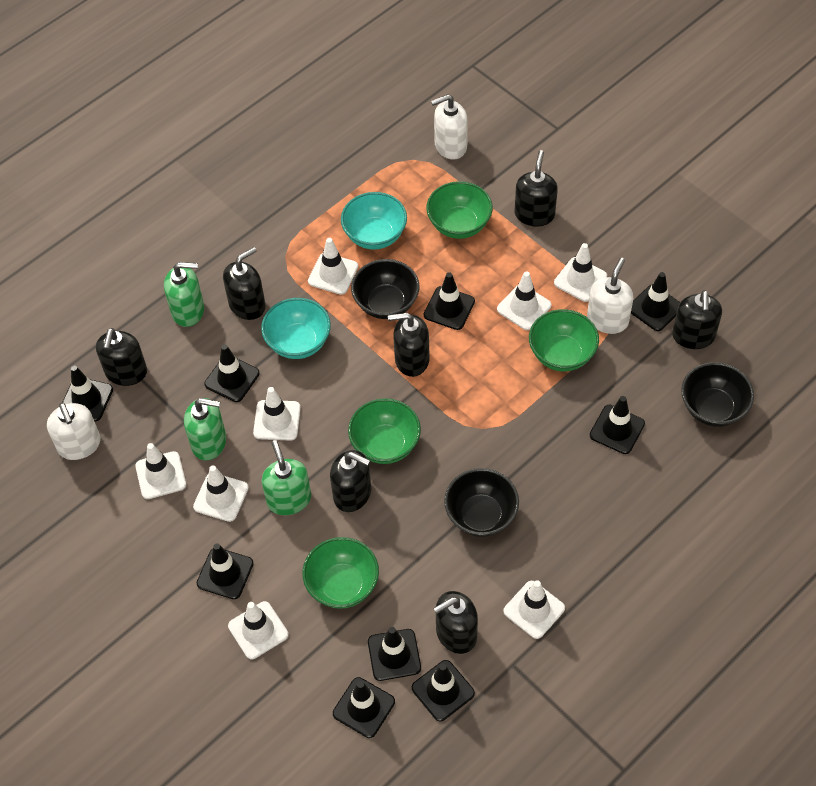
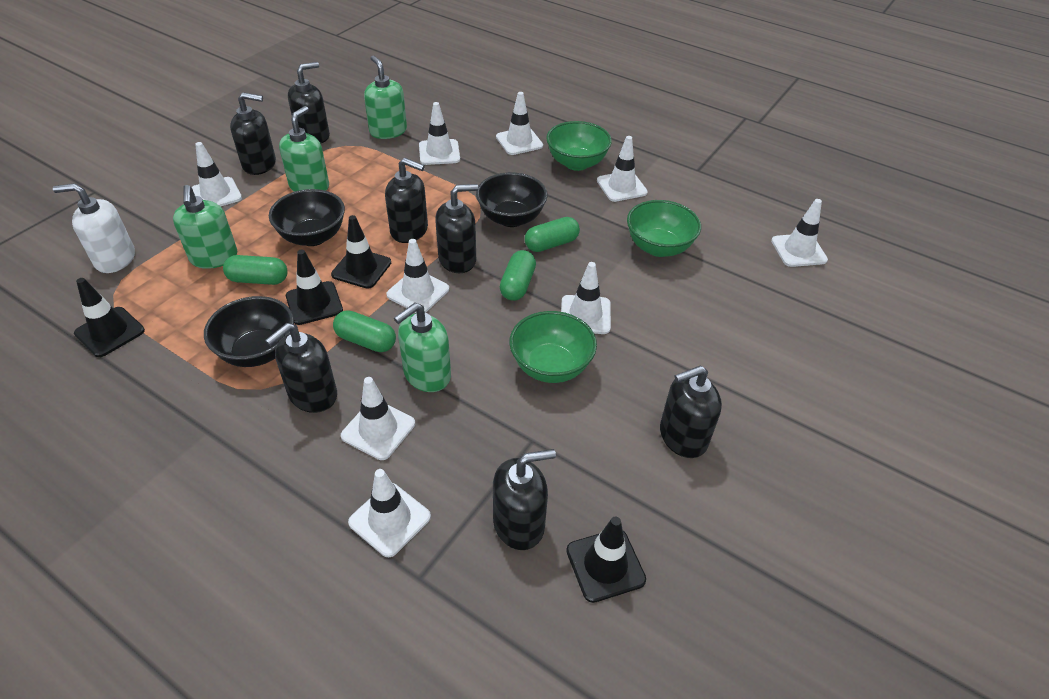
black traffic cone: [63,366,113,421] [197,543,254,599] [204,344,260,402] [333,677,395,738] [368,627,421,681] [412,660,475,721] [424,272,475,330] [590,396,645,454] [631,272,680,331] = 9 -> [74,278,145,357] [286,250,343,325] [331,215,391,289] [566,516,646,603] = 4
green bowl: [302,537,379,609] [348,398,421,464] [426,181,493,239] [529,309,599,372] = 4 -> [509,311,597,383] [546,121,612,171] [627,200,701,257] = 3
green capsule: none = 0 -> [223,255,288,285] [333,310,396,352] [500,250,536,301] [525,217,580,252] = 4
green soap dispenser: [164,262,204,327] [184,398,226,461] [262,440,311,515] = 3 -> [173,185,237,269] [279,106,329,192] [364,55,407,139] [394,303,451,392] = 4
turquoise bowl: [261,298,331,359] [341,192,407,250] = 2 -> none = 0
white soap dispenser: [47,402,101,460] [431,94,468,160] [587,258,633,334] = 3 -> [53,183,135,273] = 1
white traffic cone: [135,443,186,499] [193,465,249,522] [228,601,288,659] [253,387,301,441] [308,238,358,295] [497,271,551,330] [503,580,565,639] [554,243,607,302] = 8 -> [192,142,242,206] [341,377,415,460] [348,469,431,557] [386,239,449,313] [419,102,460,165] [496,92,543,155] [561,262,611,334] [597,136,648,202] [771,199,828,267] = 9

